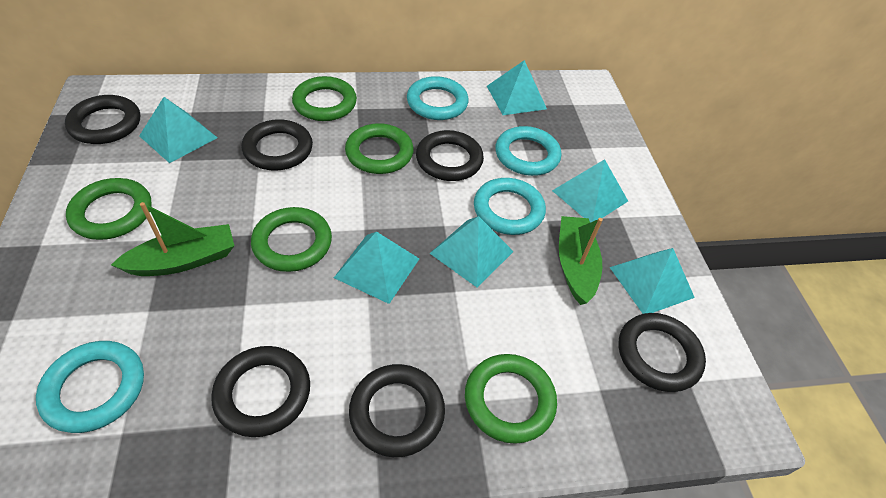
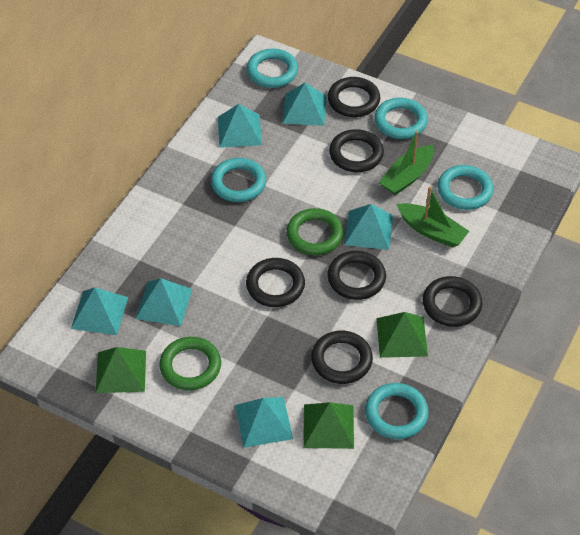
green pyramid: none = 0 -> [96,347,146,393] [303,402,354,449] [376,312,428,358] = 3
green ring: [66,178,152,240] [251,207,332,272] [292,76,357,121] [345,123,414,174] [465,354,557,444] = 5 -> [159,337,221,390] [286,208,344,255] = 2
turquoise ring: [36,341,144,433] [407,76,469,120] [474,178,546,235] [496,126,561,176] = 4 -> [211,158,266,202] [247,49,298,88] [365,383,429,439] [374,98,428,139] [438,165,493,210] = 5

